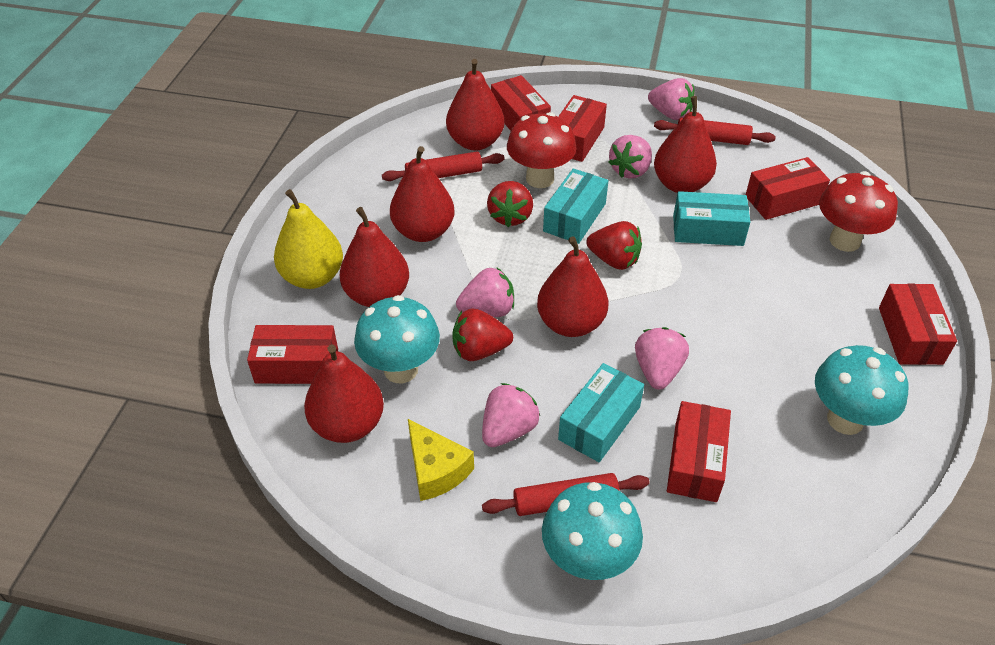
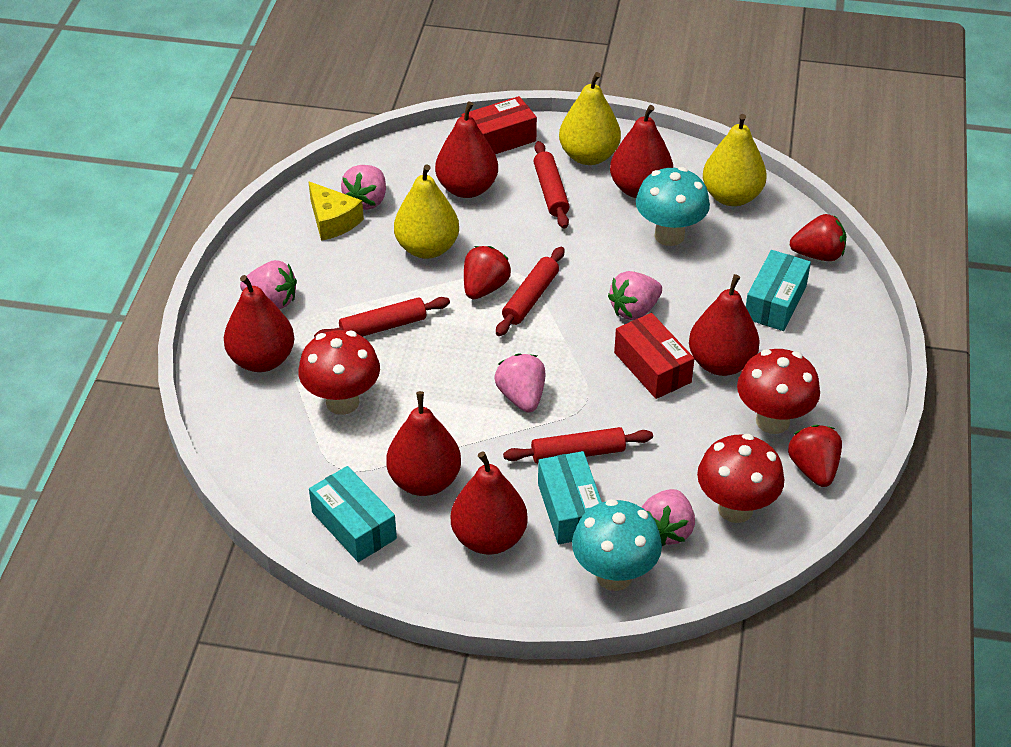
red box: [247,325,338,384] [491,75,551,131] [558,95,607,162] [667,401,731,502] [746,157,830,220] [879,284,957,365] = 6 -> [461,96,537,154] [614,313,694,399] = 2
red mushroom: [507,112,577,188] [819,171,898,252] = 2 -> [298,330,380,415] [697,434,784,523] [737,349,820,434] = 3
red rolling pin: [382,152,505,181] [482,473,650,516] [654,118,776,145] = 3 -> [314,297,450,338] [496,247,564,336] [503,427,653,464] [534,141,569,229] = 4
turquoise mushroom: [354,295,440,383] [542,482,643,580] [815,345,908,435] = 3 -> [572,499,662,591] [636,167,710,246] = 2
yellow pear: [274,189,343,289] = 1 -> [394,164,459,259] [559,72,621,165] [703,114,767,206] = 3

